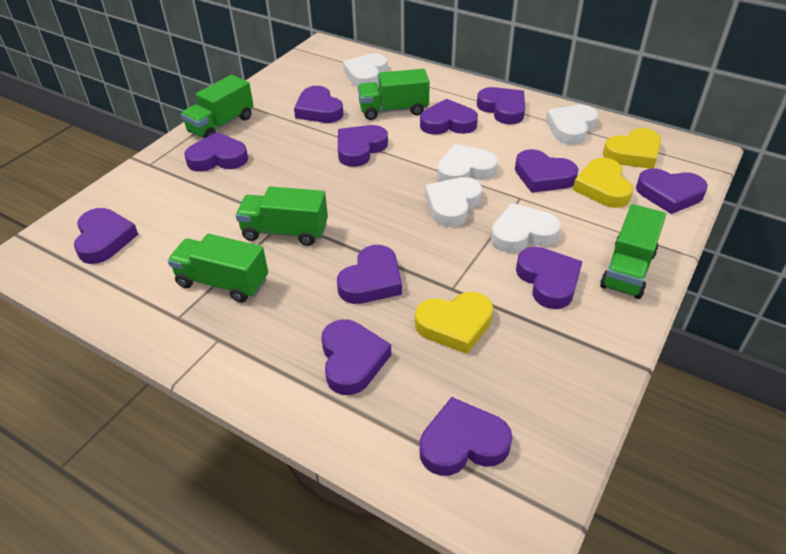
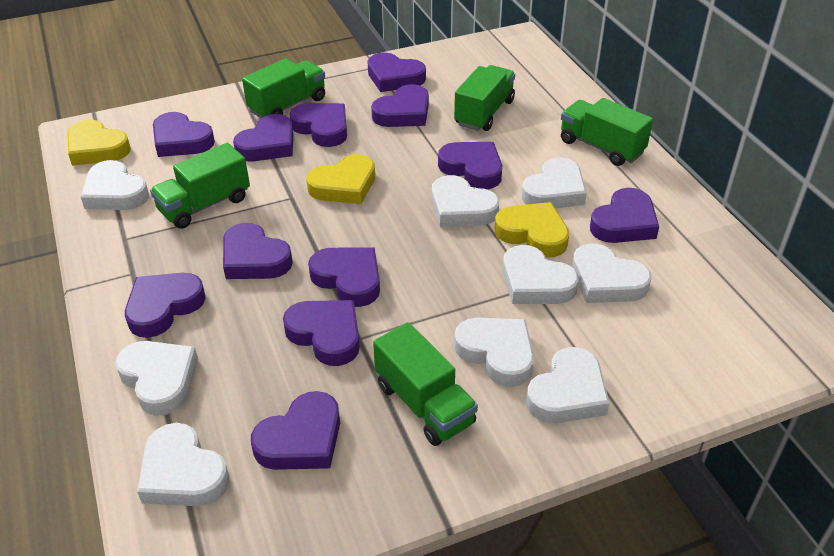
white heart: [343,53,388,87] [425,177,482,227] [437,144,498,182] [491,203,561,253] [546,105,598,145] = 5 -> [81,160,149,210] [115,341,198,416] [137,423,229,506] [432,175,499,227] [454,318,534,387] [503,245,579,304] [522,157,587,208] [526,347,610,423] [572,244,651,303] = 9

